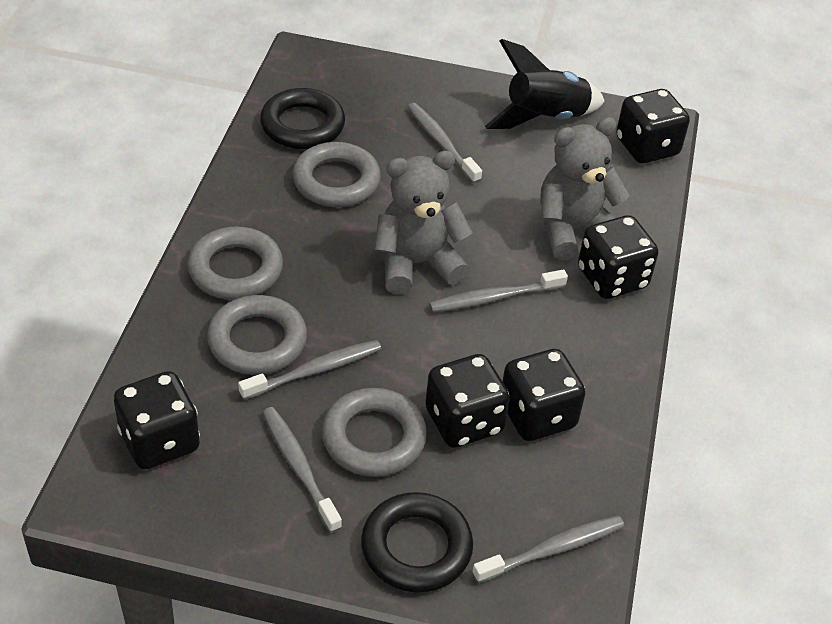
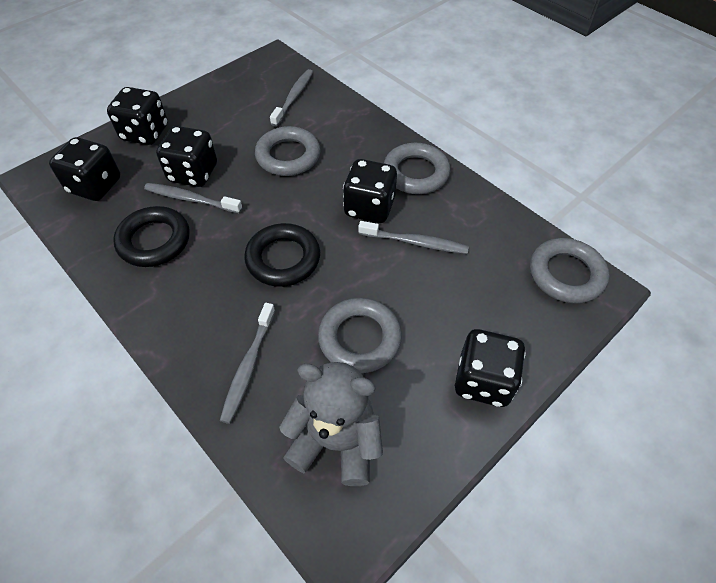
black rocket: [485,39,605,129] = 1 -> none = 0
grey teddy bear: [374,151,473,294] [541,117,630,260] = 2 -> [279,362,383,486] = 1
grey toothbrush: [238,340,381,400] [262,407,342,533] [407,103,482,184] [429,269,568,313] [472,515,624,583] = 5 -> [144,183,242,214] [220,303,275,424] [270,69,313,127] [358,221,469,254] = 4

